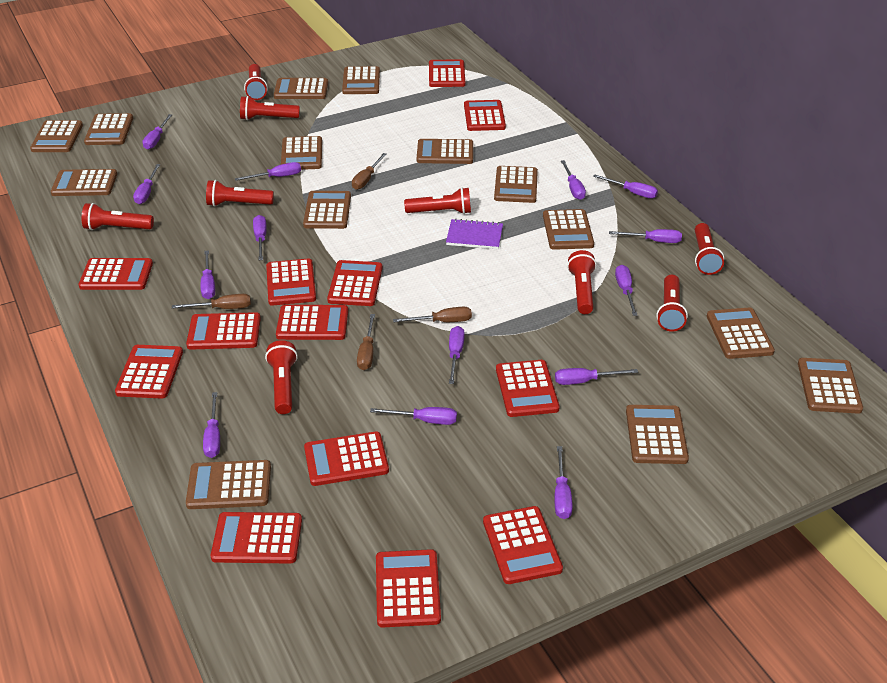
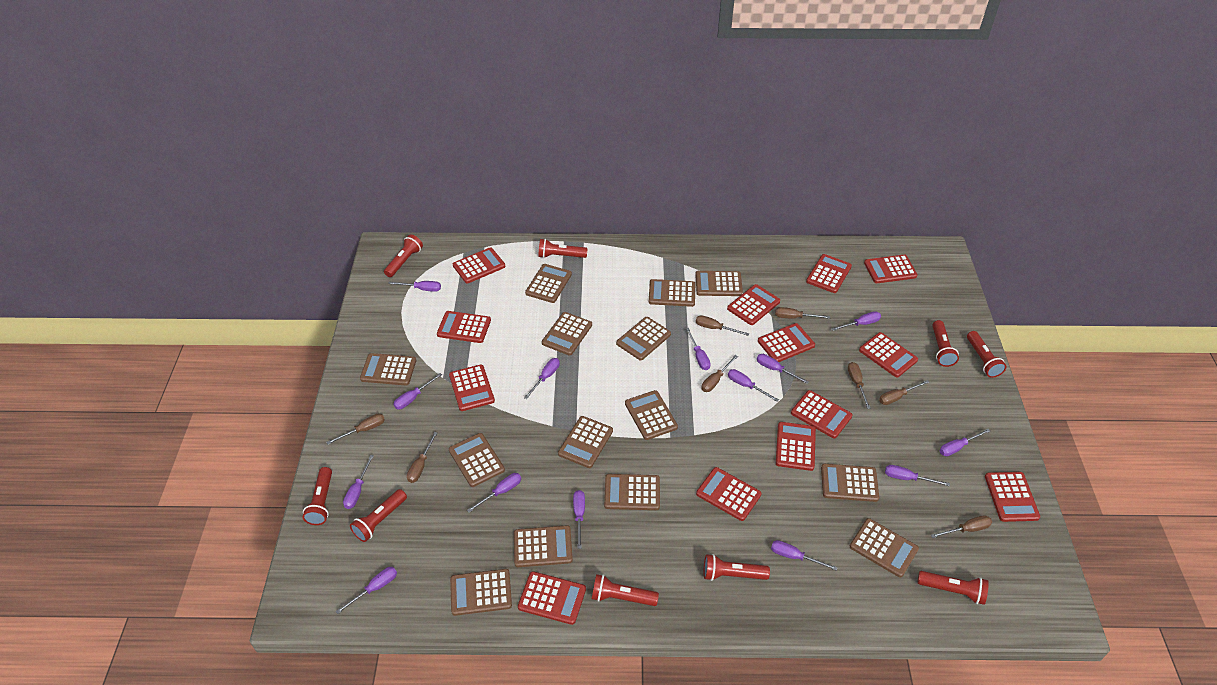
brown screwdriver: [172,294,251,309] [352,153,387,190] [357,314,375,370] [393,307,472,322] = 4 -> [326,413,385,444] [407,432,438,483] [696,315,749,336] [702,355,738,392] [775,307,830,319] [848,362,871,409] [879,380,929,405] [931,515,992,538] = 8
purple notebook: [446,219,503,249] = 1 -> none = 0

